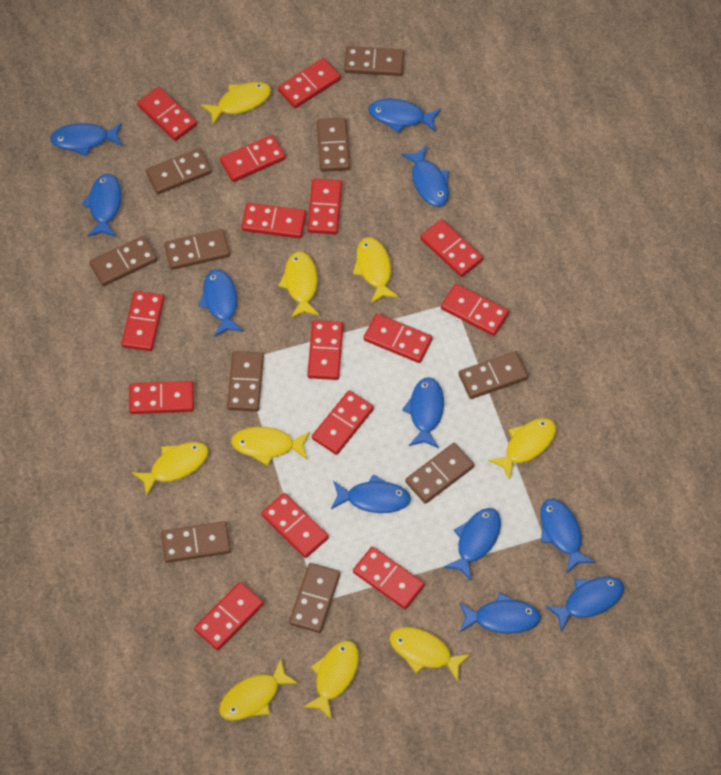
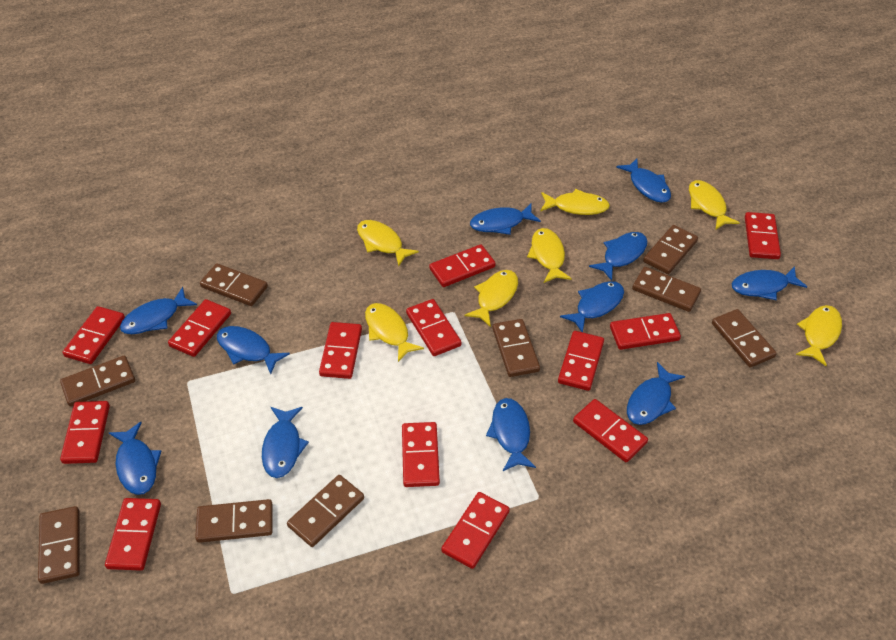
brown domino: [89,236,157,286] [146,148,212,194] [161,521,231,563] [164,229,230,270] [227,351,264,411] [289,563,340,633] [317,117,350,172] [344,46,404,76] [405,443,474,504] [459,351,528,399] = 10 -> [38,506,80,584] [60,356,135,407] [195,499,273,543] [200,263,268,306] [287,475,364,547] [493,319,540,377] [632,267,701,312] [643,225,698,274] [712,309,777,367] = 9
red domino: [121,291,164,351] [129,381,194,414] [137,87,197,141] [194,582,264,650] [220,135,286,182] [241,203,306,238] [261,493,329,558] [278,58,341,108] [307,178,342,234] [307,320,344,380] [312,390,374,455] [353,547,425,609] [364,314,433,363] [420,219,483,277] [441,284,509,336] = 15 -> [60,401,110,464] [63,306,125,364] [105,498,161,571] [168,299,231,357] [319,322,362,379] [402,422,440,487] [406,299,461,356] [429,244,496,287] [441,492,510,569] [558,331,604,391] [573,399,648,462] [610,313,681,350] [745,212,781,259] = 13
yellow fish: [132,442,209,497] [201,82,271,125] [219,659,299,721] [231,427,310,466] [278,251,320,318] [303,640,359,720] [353,237,399,304] [389,627,471,682] [488,418,556,480] = 9 -> [357,220,419,267] [365,303,424,362] [464,270,518,327] [527,228,572,283] [540,189,610,215] [689,180,740,230] [796,305,842,366] = 7

